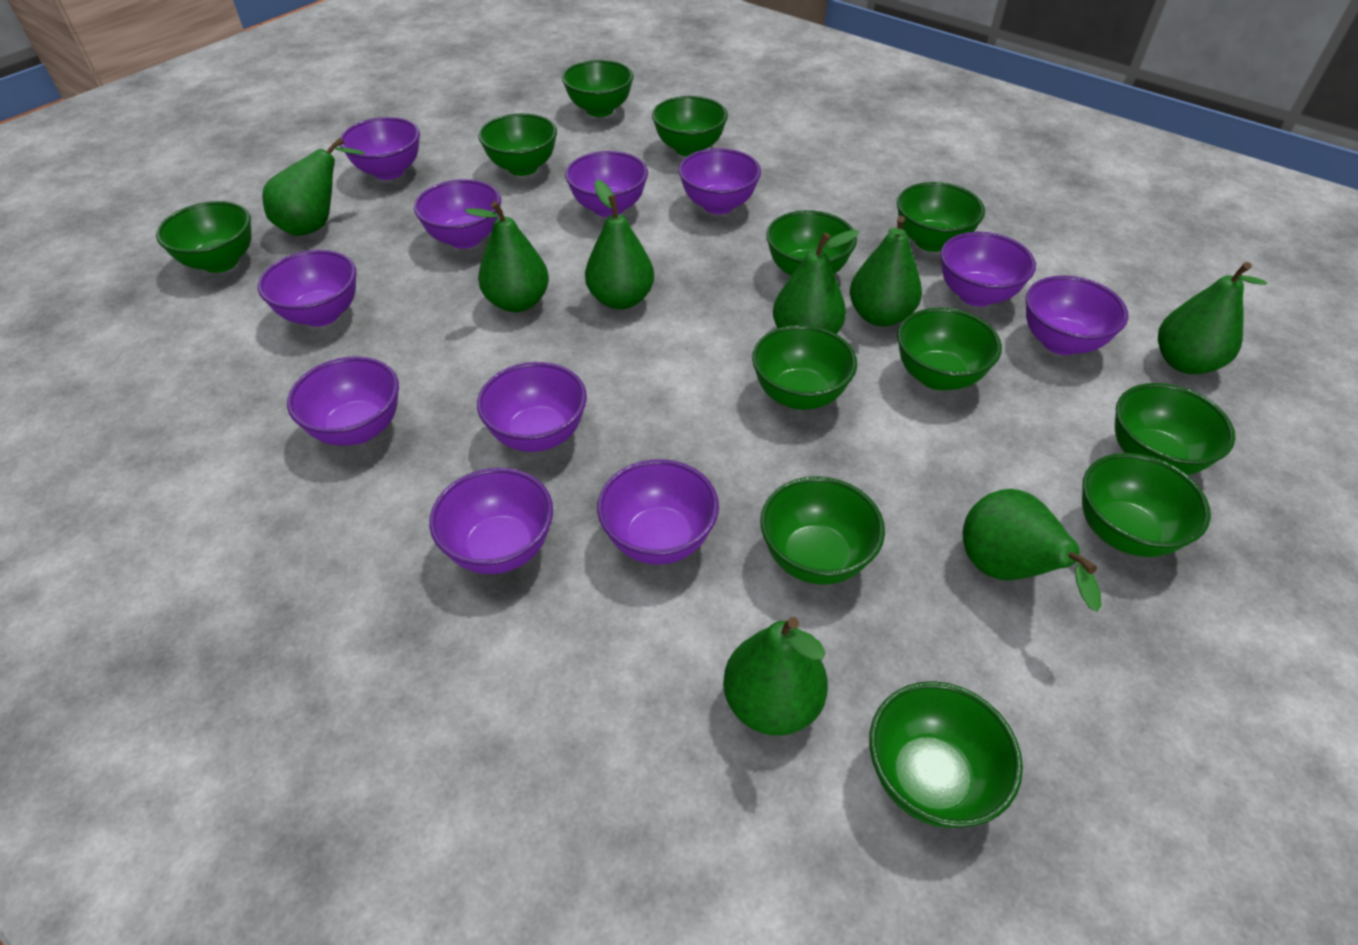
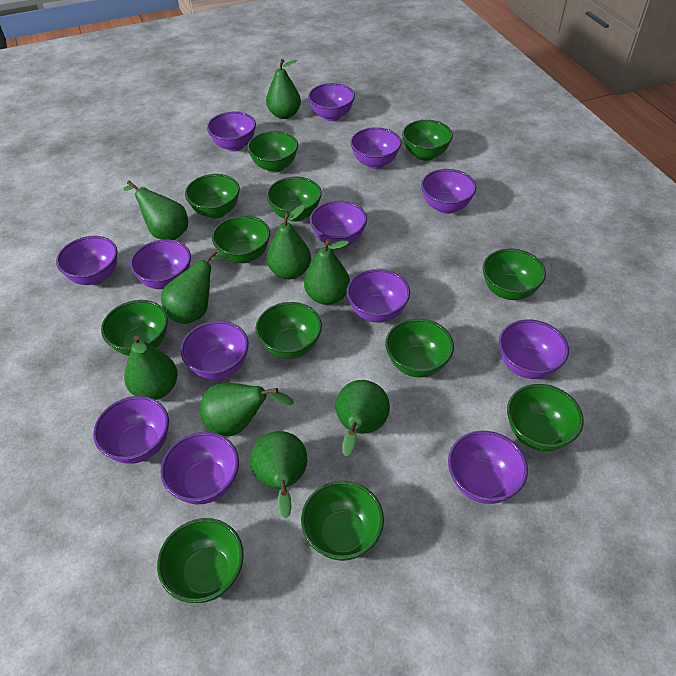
green pear: [262,137,365,236] [465,201,549,312] [585,180,654,310] [723,617,828,736] [773,230,860,334] [850,216,922,327] [963,489,1102,612] [1158,262,1267,374] = 8 -> [124,181,188,240] [124,335,178,400] [161,250,229,324] [200,383,294,436] [250,431,307,519] [266,59,301,119] [267,205,311,279] [304,239,350,305] [336,380,390,456] = 9
purple bowl: [258,250,357,327] [287,356,399,446] [340,117,420,180] [414,179,501,249] [429,468,553,574] [477,362,587,452] [565,151,648,217] [597,459,719,565] [679,148,761,214] [941,232,1036,307] [1026,275,1128,355] = 11 -> [56,236,118,285] [93,396,169,464] [130,239,191,289] [160,432,239,504] [180,321,249,380] [207,111,256,152] [308,83,355,121] [310,200,367,246] [347,269,410,323] [350,127,401,169] [421,169,476,214] [448,431,528,504] [499,319,569,379] = 13

